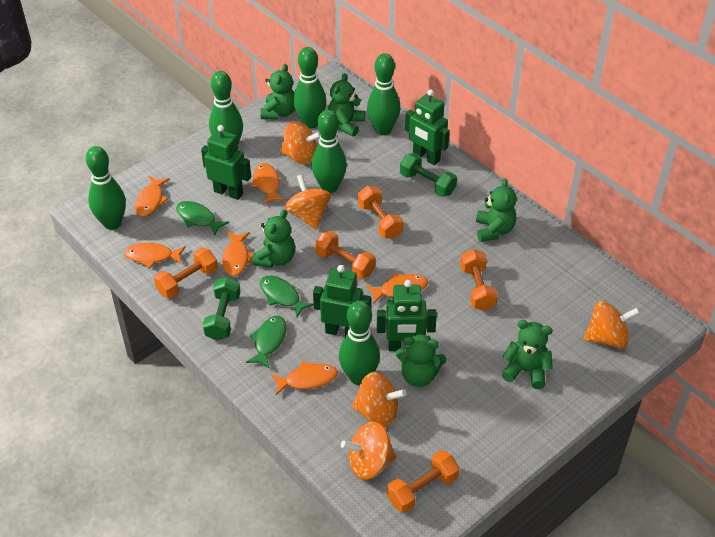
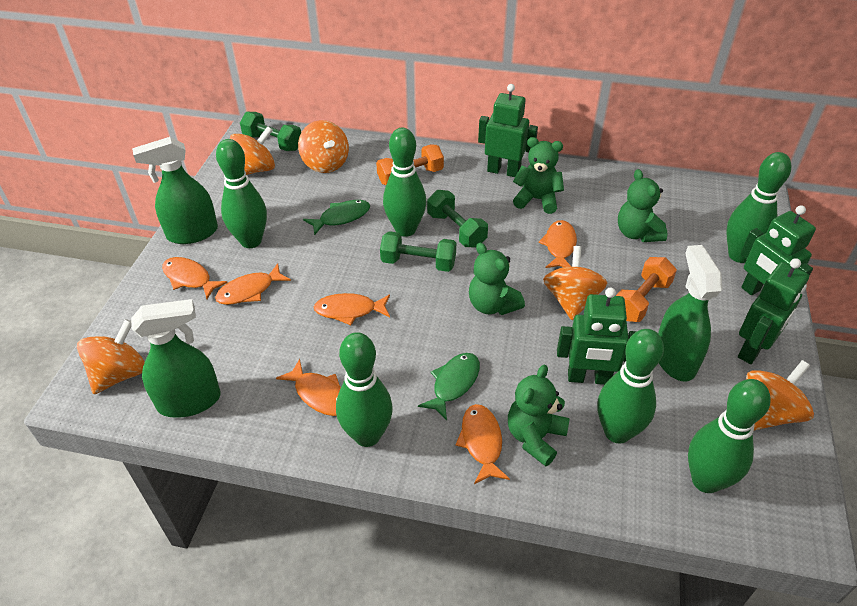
green dumbbell: [203,277,240,341] [400,153,457,197] = 2 -> [240,112,301,151] [380,231,456,272] [427,190,488,248] = 3
green fish: [176,201,229,236] [246,316,287,369] [260,276,314,317] = 3 -> [303,200,370,235] [418,353,480,421] = 2
green spray bottle: none = 0 -> [131,299,221,418] [132,137,218,244] [658,245,722,381] = 3
green teddy bear: [252,209,295,268] [260,64,295,119] [328,73,365,137] [396,334,447,387] [476,178,516,242] [502,320,553,389] = 6 -> [469,243,525,315] [508,365,569,466] [513,137,564,214] [618,169,668,242] = 4
orange dumbbell: [154,248,218,299] [315,231,376,279] [358,186,404,239] [387,450,459,513] [460,249,498,311] = 5 -> [376,144,444,185] [616,257,677,322] = 2

